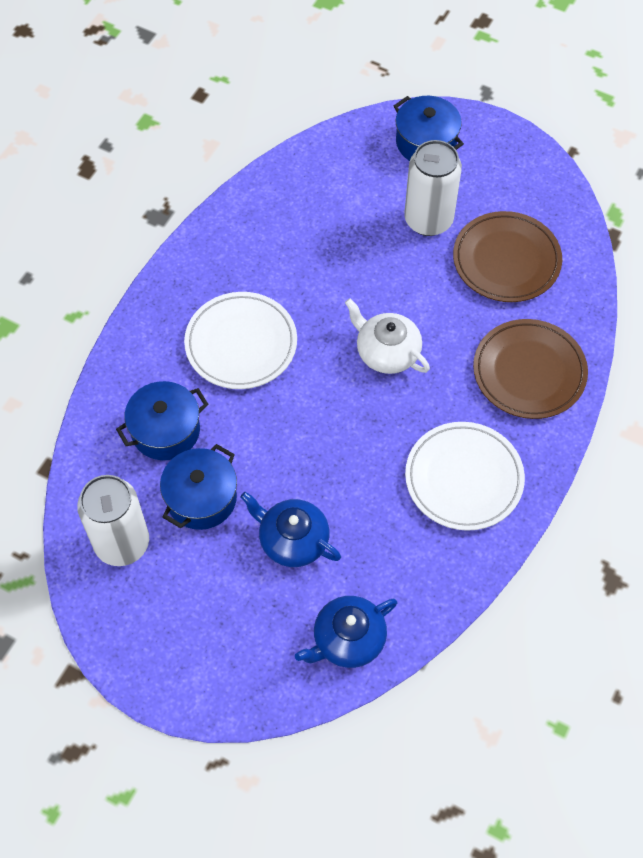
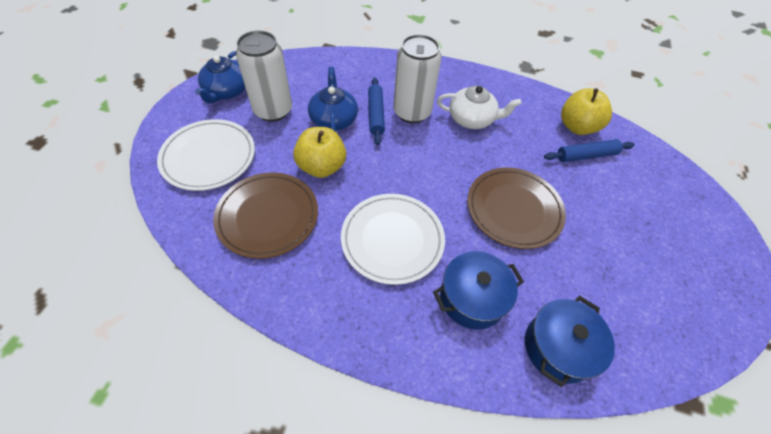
blue pot: [116,381,208,460] [160,444,237,530] [394,96,464,161] = 3 -> [433,251,524,330] [525,296,615,387] = 2
blue rolling pin: none = 0 -> [368,77,385,145] [544,139,634,162] = 2
yellow apple: none = 0 -> [293,127,346,178] [561,88,612,135] = 2

